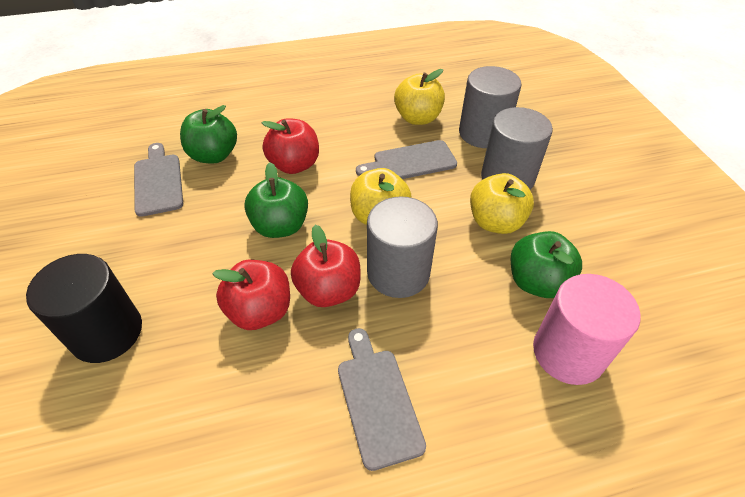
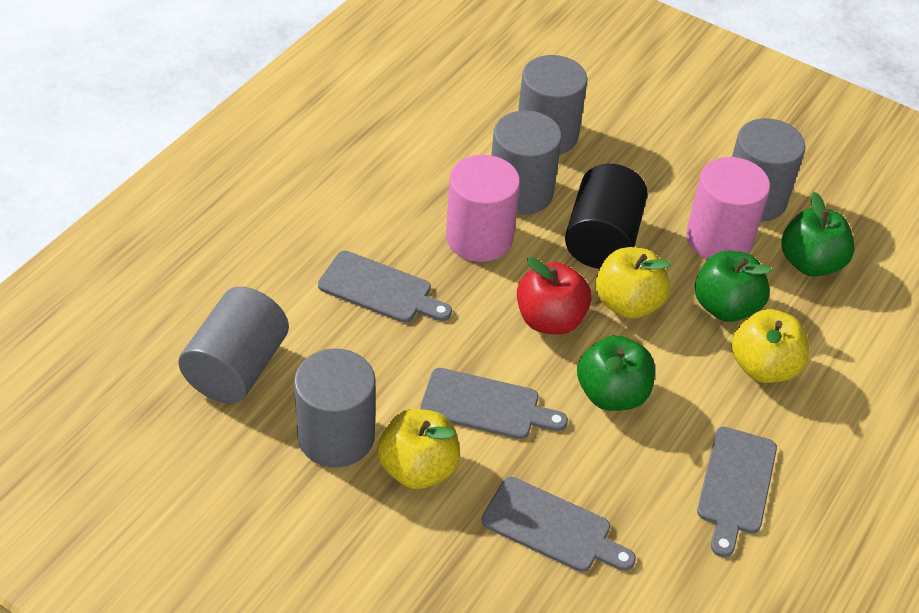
grey cutting board: [134,143,183,217] [338,328,426,471] [356,140,457,179] = 3 -> [318,251,452,323] [420,368,568,439] [482,477,636,572] [697,427,777,557] = 4
grey cylinder: [367,196,438,298] [459,66,522,148] [481,107,553,190] = 3 -> [178,287,289,404] [294,348,376,467] [491,110,562,215] [518,55,588,154] [732,118,806,222] = 5
pink cylinder: [533,274,641,385] = 1 -> [446,155,520,262] [686,157,770,259] = 2
red apple: [212,260,290,330] [262,118,319,174] [291,225,361,307] = 3 -> [517,257,592,335] = 1

